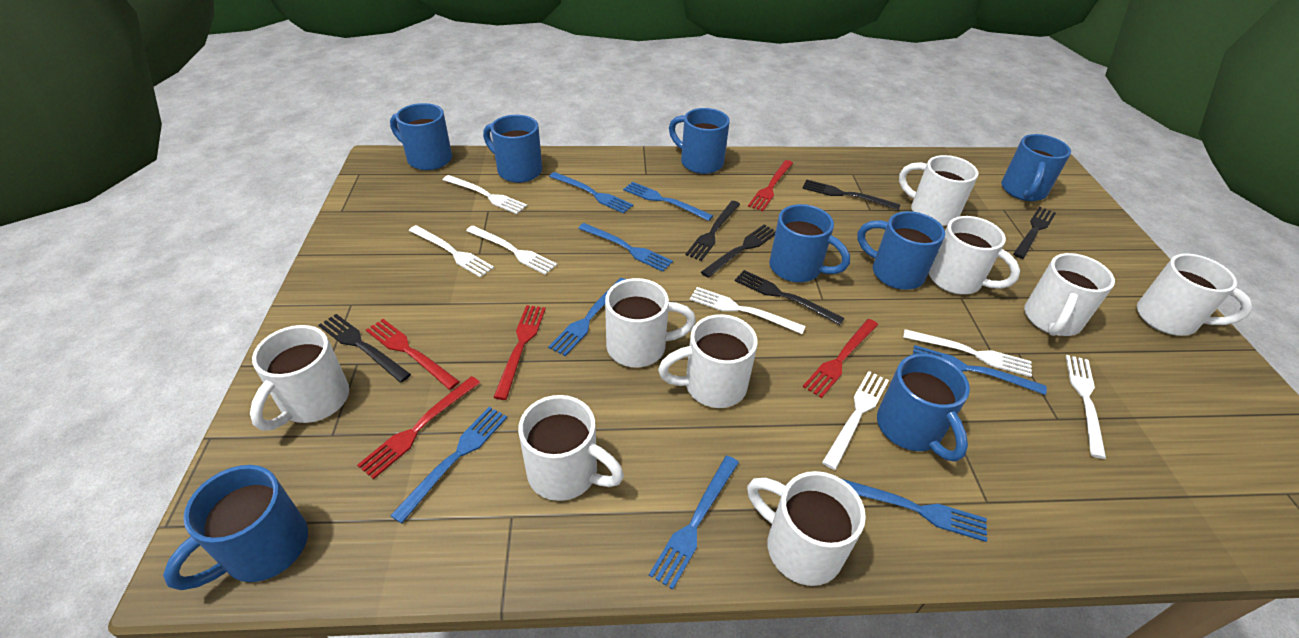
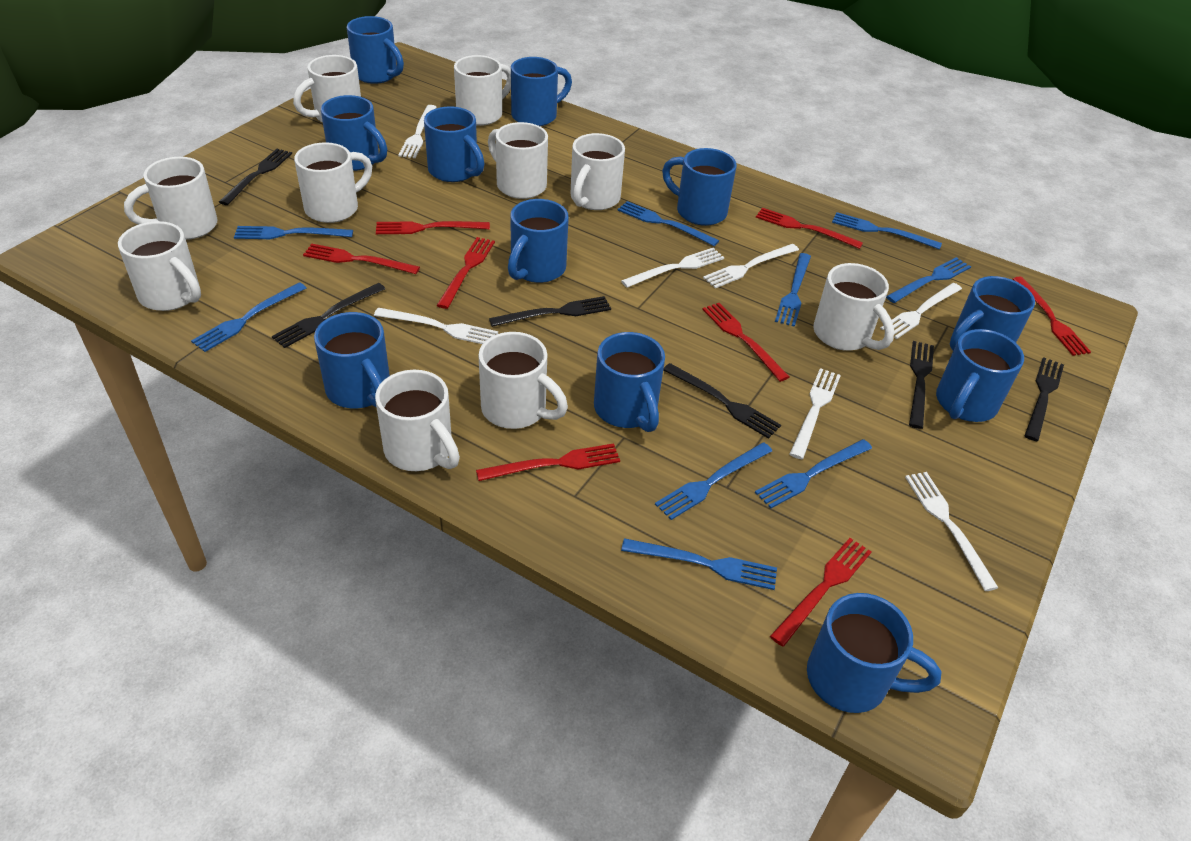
blue fork: [390,407,507,524] [548,278,626,356] [549,172,633,214] [578,223,673,272] [623,182,713,221] [649,456,739,590] [843,479,987,542] [913,345,1047,395] = 8 -> [191,282,306,352] [234,226,353,239] [618,201,719,246] [621,538,777,590] [655,442,772,520] [755,439,872,509] [775,253,811,327] [832,212,942,250] [886,257,971,303] = 9
blue mug: [163,465,308,590] [390,103,452,170] [483,115,542,183] [669,108,730,174] [769,204,850,282] [857,211,945,290] [877,353,970,462] [1001,134,1071,201] = 8 -> [314,312,390,408] [321,95,387,171] [347,16,404,84] [424,106,485,182] [508,199,569,283] [511,57,572,126] [594,332,665,432] [662,148,737,226] [807,593,942,713] [936,329,1024,422] [950,276,1035,351] = 11
red fork: [357,376,480,479] [366,319,460,390] [493,305,546,400] [748,160,793,211] [803,319,878,398] = 5 -> [303,244,420,274] [376,221,490,234] [437,237,495,309] [476,443,620,481] [702,303,789,382] [756,208,863,249] [770,538,872,647] [1013,277,1091,356] = 8
white mug: [250,325,349,431] [518,395,624,501] [605,278,696,368] [658,314,758,408] [747,471,866,586] [899,155,978,226] [929,216,1020,294] [1024,253,1115,336] [1137,253,1253,336] = 9 -> [118,221,201,311] [124,157,218,240] [293,55,361,123] [294,142,372,223] [375,370,460,471] [454,55,511,126] [479,332,568,429] [488,122,548,199] [570,133,625,210] [813,263,894,351] = 10

